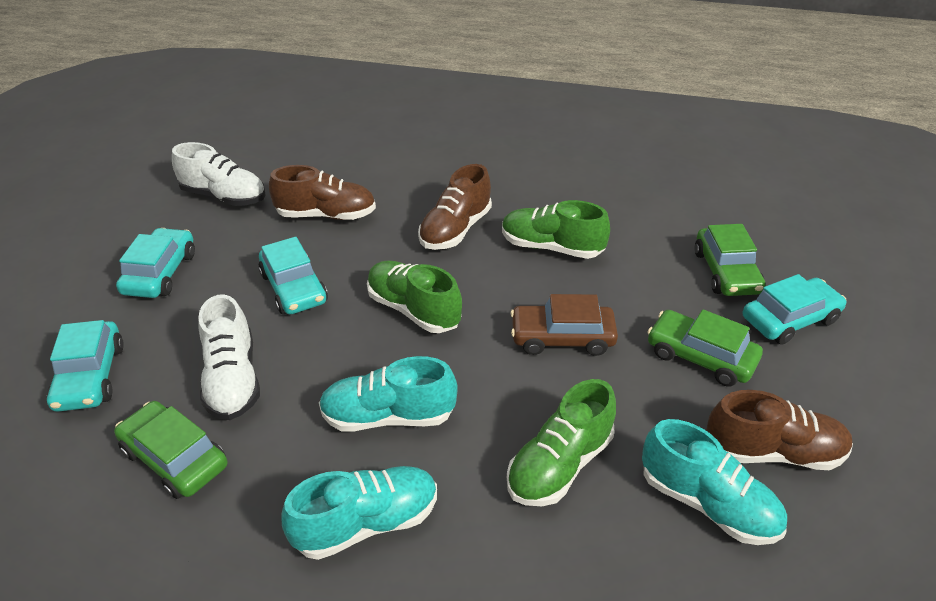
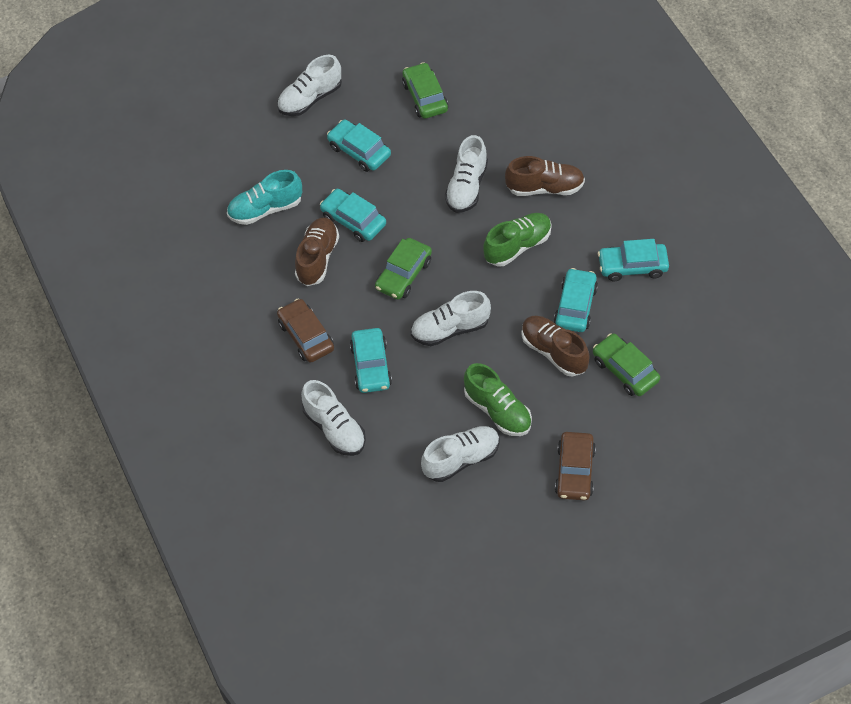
brown car: [510,294,618,356] = 1 -> [277,299,334,363] [555,432,596,501] = 2
green shoe: [367,260,462,333] [502,200,610,259] [507,379,616,506] = 3 -> [464,363,532,436] [483,213,552,266] = 2
turquoise car: [47,320,124,412] [116,228,195,298] [258,237,328,314] [743,274,846,345] = 4 -> [320,189,386,242] [327,120,391,172] [350,328,392,393] [554,268,598,332] [598,239,669,281] = 5
turquoise shoe: [281,466,437,560] [319,356,458,431] [642,419,787,545] = 3 -> [227,170,302,225] = 1
white shoe: [172,142,266,206] [198,295,260,420] = 2 -> [277,55,342,116] [301,380,366,456] [411,291,491,346] [421,426,500,482] [445,135,488,213] = 5

